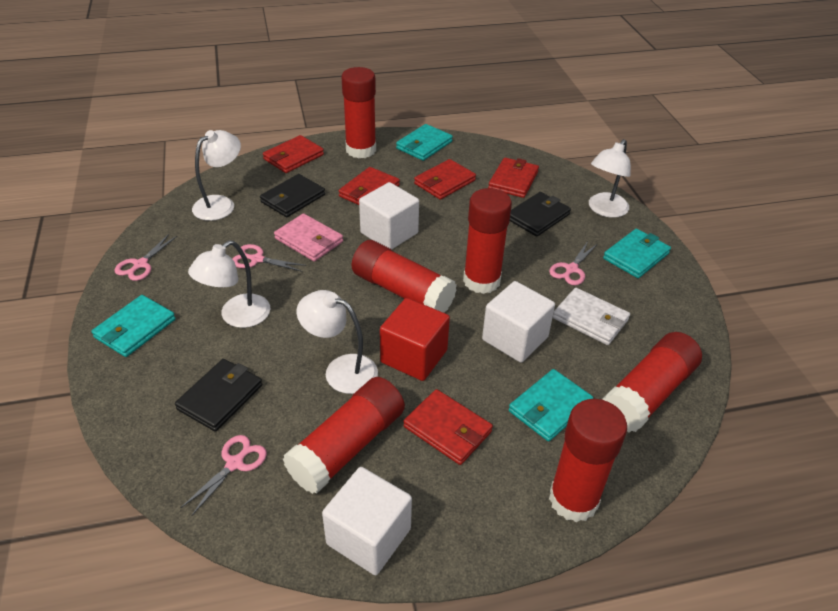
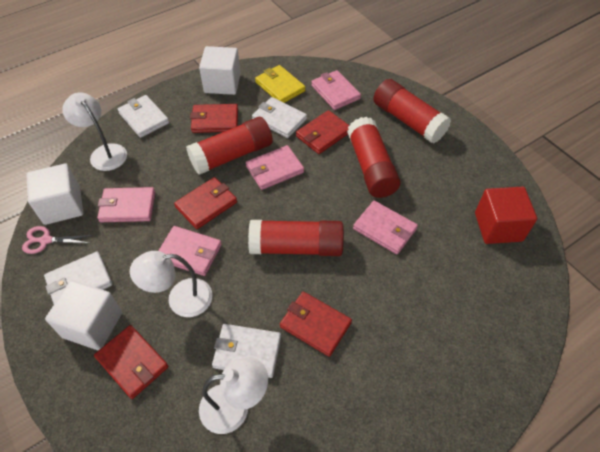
black wallet: [175,359,262,432] [260,174,325,217] [510,192,571,236] = 3 -> none = 0
pink scissors: [115,234,177,281] [181,435,267,516] [232,244,306,272] [549,241,597,285] = 4 -> [22,226,93,254] = 1
pink wallet: [274,213,343,262] = 1 -> [97,187,155,222] [158,226,222,276] [246,145,304,190] [311,70,361,110] [353,201,418,254] = 5
red glue stick: [283,377,405,494] [341,67,376,158] [352,240,457,313] [463,188,512,294] [549,399,627,522] [602,332,702,432] = 6 -> [186,117,273,175] [248,220,344,256] [347,117,401,198] [373,79,451,143] = 4
turquoise wallet: [92,295,176,357] [396,124,453,161] [509,369,593,441] [603,229,671,278] = 4 -> none = 0
white lamp: [188,240,270,328] [192,130,241,221] [297,290,378,394] [589,139,631,218] = 4 -> [62,93,127,171] [130,251,212,317] [199,358,268,434] = 3
white wallet: [553,288,630,345] = 1 -> [44,251,113,304] [118,95,169,138] [212,324,281,378] [252,97,307,138] = 4
yellow wallet: none = 0 -> [255,65,306,103] = 1

